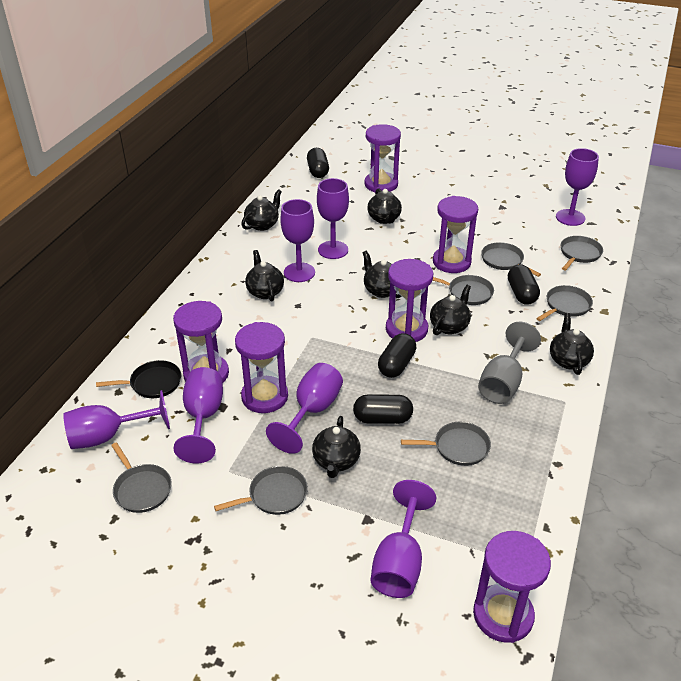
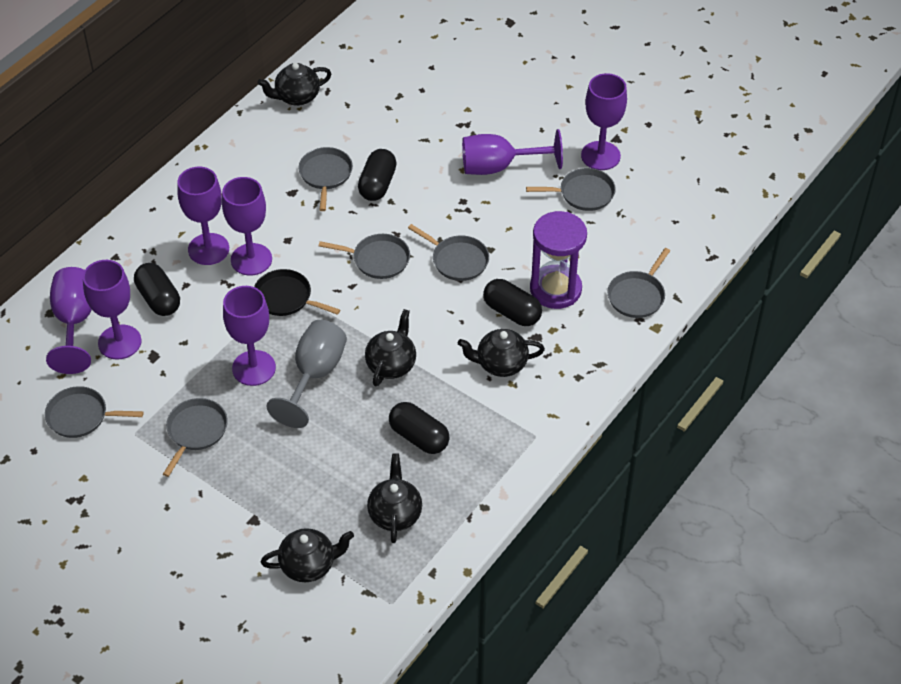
black teapot: [241,189,282,231] [245,250,284,302] [312,416,361,478] [362,251,402,298] [367,188,402,224] [430,285,471,335] [550,313,594,375] = 7 -> [258,63,331,106] [261,528,354,582] [365,309,416,386] [367,453,422,543] [458,329,545,377] = 5
purple hourglass: [173,301,229,382] [235,322,288,413] [365,124,401,193] [386,259,433,342] [433,196,478,273] [473,531,551,643] = 6 -> [530,211,587,309] = 1

